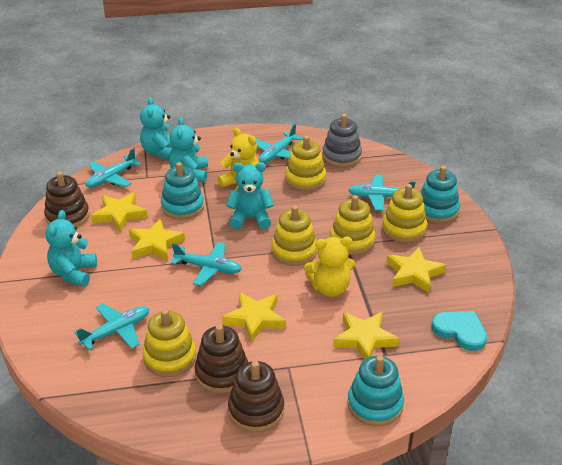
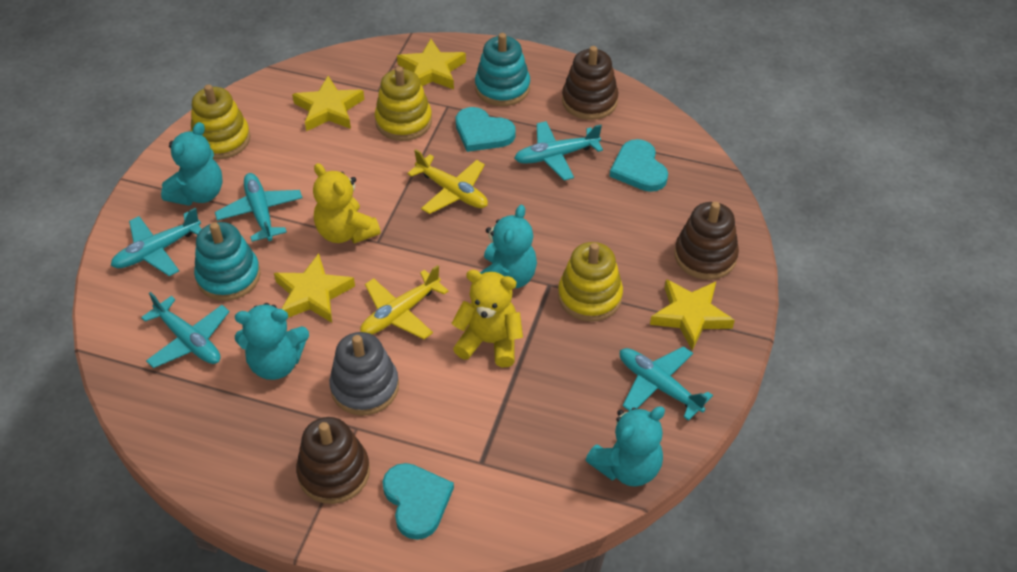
turquoise heart: [432,311,487,351] = 1 -> [382,463,454,540] [456,107,516,152] [610,139,668,192] = 3
turquoise stacking toy: [161,162,204,219] [347,355,404,426] [420,166,460,223] = 3 -> [194,222,261,301] [475,33,530,106] = 2
yellow plane: none = 0 -> [360,265,448,339] [407,149,488,214] = 2
yellow stacking toy: [143,309,197,377] [272,205,317,266] [285,136,326,191] [330,195,375,255] [382,184,427,243] = 5 -> [190,84,251,159] [375,66,432,141] [558,242,623,322] = 3
yellow star: [91,192,148,232] [129,219,185,261] [222,292,286,343] [333,312,399,359] [386,247,446,293] = 5 -> [274,253,355,323] [292,76,364,131] [397,39,466,89] [650,279,735,351] = 4

